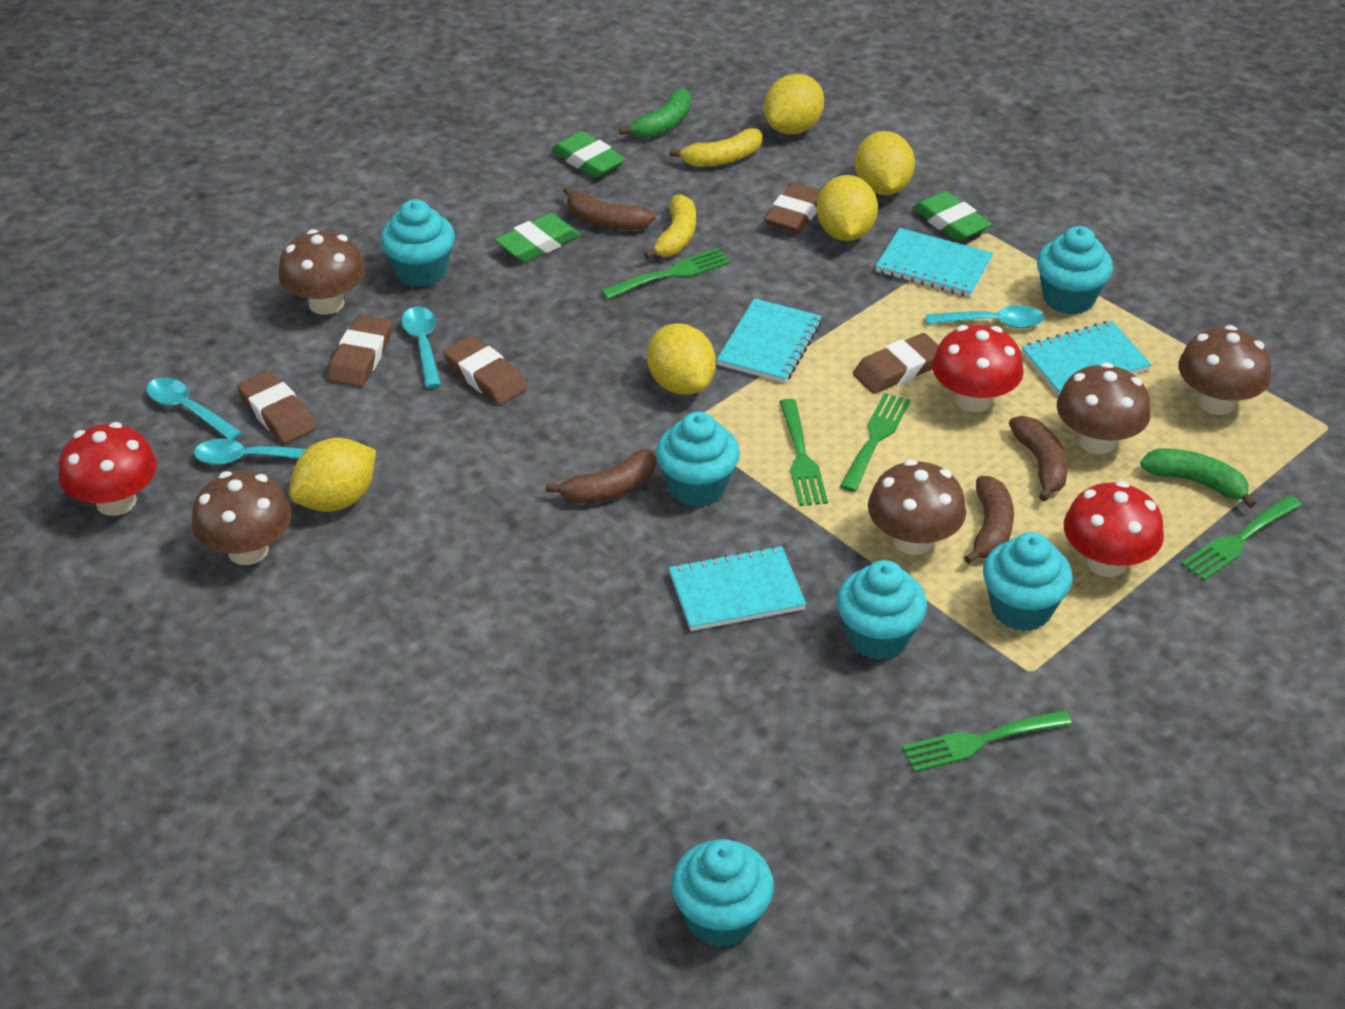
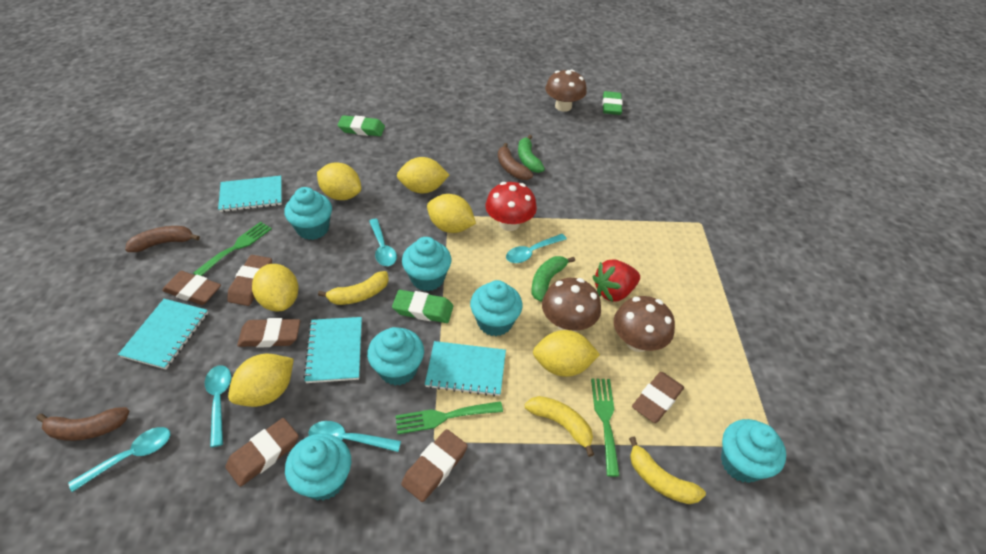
brown banana: [545,449,656,504] [563,187,655,230] [964,476,1014,564] [1009,416,1068,501] = 4 -> [36,407,129,441] [125,226,200,252] [498,143,533,180] = 3
brown eraser: [237,370,316,444] [328,315,392,387] [443,336,527,405] [764,183,821,233] [853,333,939,394] = 5 -> [162,271,221,305] [225,418,299,487] [227,255,272,306] [237,318,300,348] [401,429,468,502] [632,372,684,423] = 6
brown mushroom: [192,471,292,565] [278,229,365,315] [868,459,966,555] [1057,362,1151,454] [1179,325,1271,415] = 5 -> [542,278,601,332] [545,69,587,112] [614,296,675,352] = 3
green fork: [601,248,730,300] [779,399,828,506] [840,393,910,492] [902,710,1072,772] [1181,495,1302,581] = 5 -> [193,222,272,276] [395,401,503,434] [591,378,620,477] = 3
red mushroom: [59,422,157,516] [932,325,1024,412] [1064,481,1164,577] = 3 -> [486,182,537,231] = 1
red strawberry: none = 0 -> [593,259,640,302] = 1
turquoise spoon: [146,377,242,440] [194,439,307,465] [401,306,441,388] [926,305,1044,328] = 4 -> [68,427,171,492] [205,365,231,447] [308,421,401,452] [369,219,397,266] [506,234,567,263] = 5
yellow banana: [644,194,696,260] [669,128,763,167] = 2 -> [318,271,389,305] [525,396,594,457] [629,437,706,504] = 3
yellow lemon: [289,438,376,512] [647,323,716,395] [764,74,824,134] [816,175,878,241] [855,131,915,195] = 5 -> [228,354,294,407] [252,264,299,311] [317,162,361,200] [397,157,449,194] [427,194,476,233] [533,330,600,377] = 6

